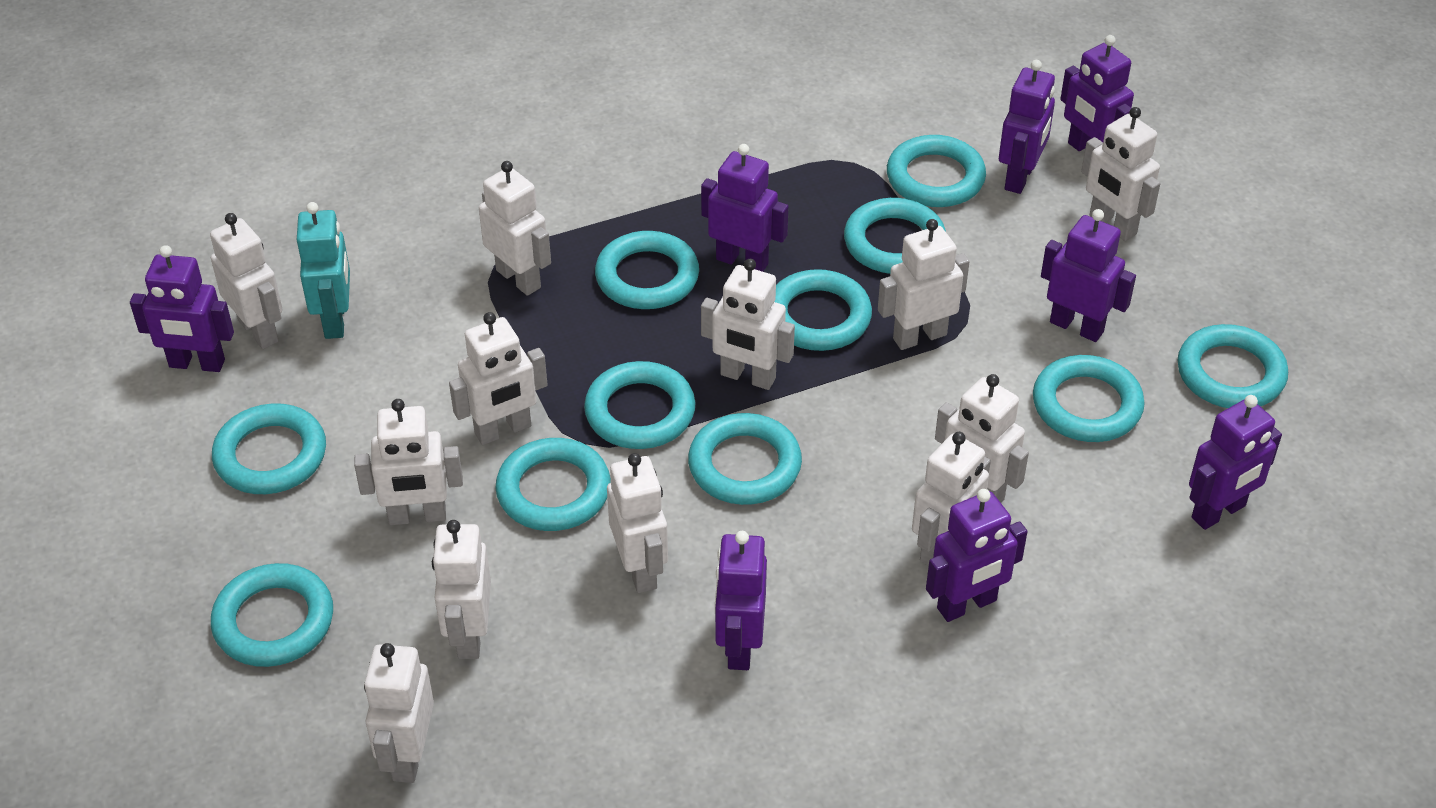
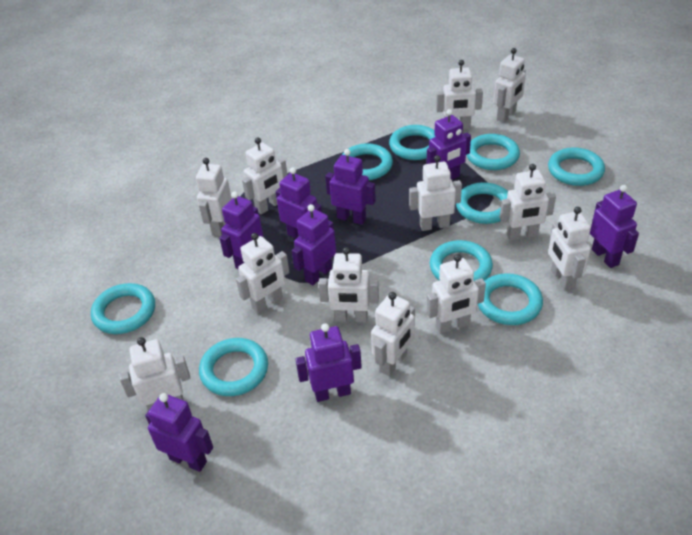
turquoise ring: [211,563,333,667] [212,403,326,494] [495,438,611,531] [584,361,696,449] [595,231,699,309] [688,413,802,505] [774,269,872,351] [844,198,946,274] [887,135,986,207] [1033,355,1145,442] [1178,324,1288,408] = 11 -> [91,283,155,334] [199,338,268,396] [342,143,393,180] [389,125,435,160] [430,240,493,281] [456,182,508,224] [467,134,520,170] [478,273,543,325] [548,147,605,186] = 9
turquoise robot: [297,202,350,339] = 1 -> none = 0

